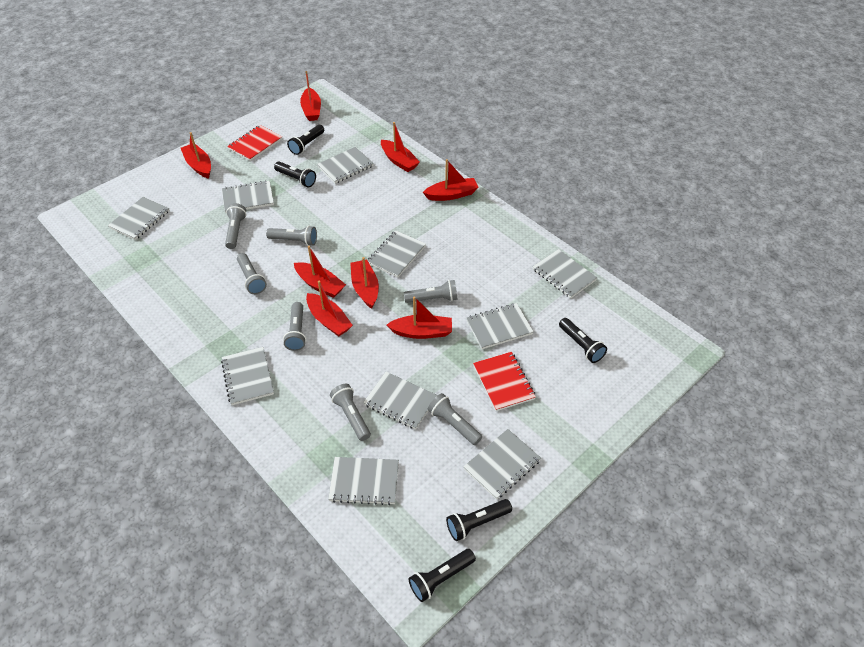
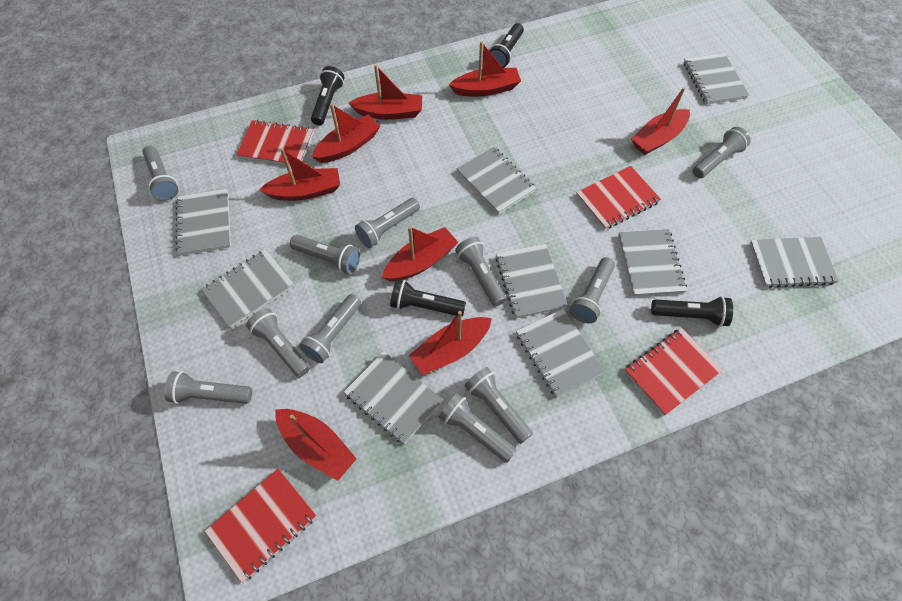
black flashlight: [274,162,316,188] [287,125,324,155] [409,549,476,602] [446,499,512,541] [559,318,607,363] = 5 -> [311,66,344,125] [390,280,466,316] [489,23,524,68] [651,296,733,327] = 4
grey flashlight: [225,203,246,249] [237,253,267,294] [266,226,317,246] [283,302,306,351] [330,384,371,441] [404,280,457,303] [428,393,482,445] = 7 -> [142,146,178,201] [164,371,252,404] [246,308,310,377] [290,235,360,274] [299,294,361,363] [355,198,420,248] [439,393,517,463] [455,237,506,307] [464,367,533,444] [570,257,615,323] [693,127,751,178] = 11
grey notebook: [108,197,170,240] [221,347,274,405] [222,180,274,213] [317,147,374,184] [328,457,399,505] [363,372,438,429] [367,230,426,277] [463,429,541,500] [466,303,534,349] [533,249,597,298] = 10 -> [176,189,231,256] [202,249,294,328] [344,351,443,444] [457,147,536,214] [496,244,568,318] [516,309,606,398] [618,229,687,296] [684,53,749,105] [749,237,839,288] = 9
red notebook: [227,125,282,161] [473,352,536,411] = 2 -> [205,468,316,583] [236,120,314,166] [576,166,661,230] [624,328,723,416] = 4

